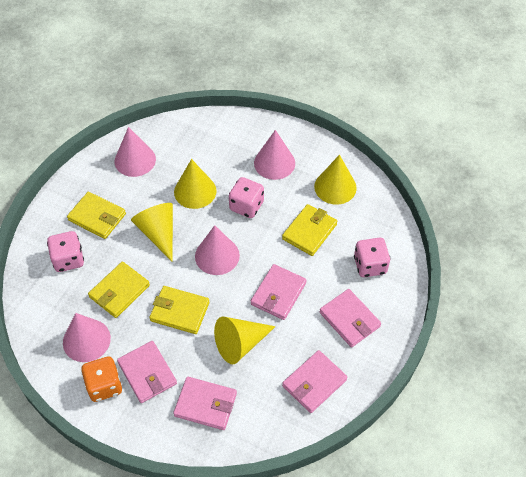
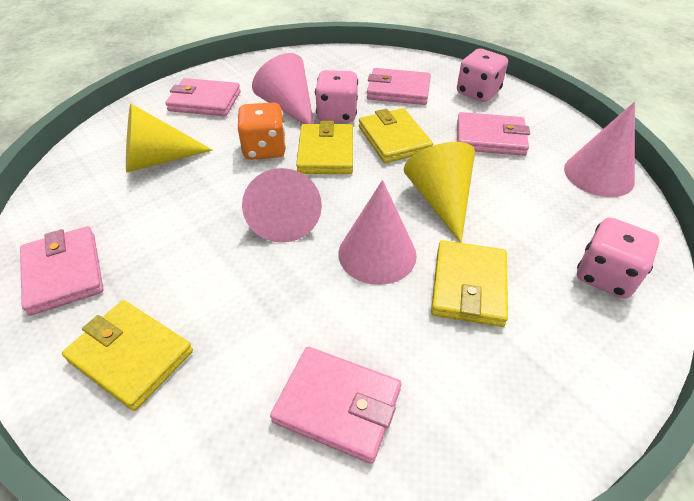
yellow cone: [131,203,173,262] [174,159,217,209] [214,317,276,364] [314,155,357,204] = 4 -> [126,104,213,173] [404,142,475,243] = 2

